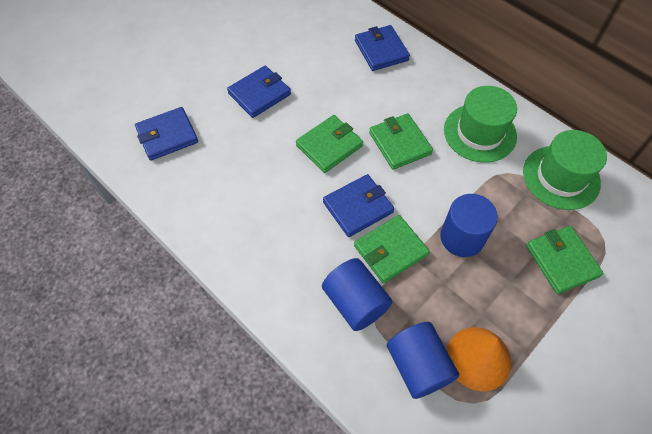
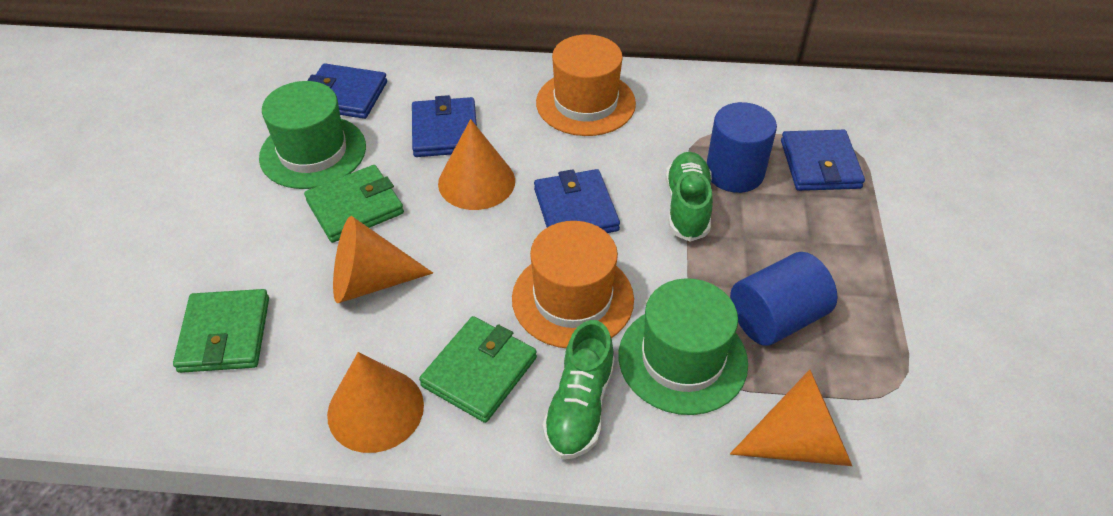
blue cylinder: [322,258,392,331] [387,322,459,399] [440,194,498,257] = 3 -> [707,102,777,193] [730,252,837,346] = 2
green shoe: none = 0 -> [543,320,615,459] [666,152,713,242] = 2
green wallet: [296,115,363,173] [354,215,430,284] [369,113,433,170] [526,226,604,294] = 4 -> [173,289,269,373] [304,165,404,243] [419,316,537,423] = 3
orange cone: [447,327,511,391] = 1 -> [327,352,424,453] [333,216,433,303] [438,119,515,210] [730,369,852,466] = 4
orange hat: none = 0 -> [512,221,634,348] [536,34,636,136] = 2

